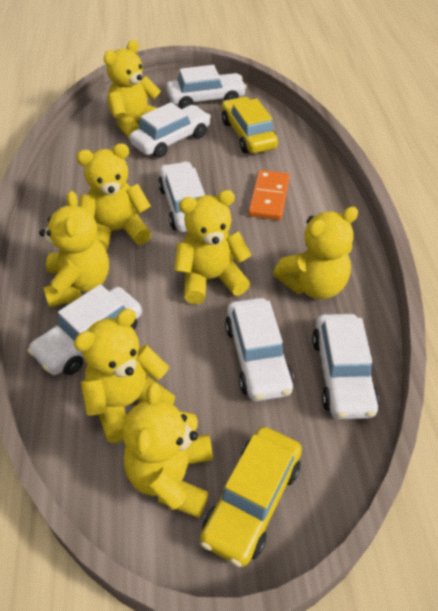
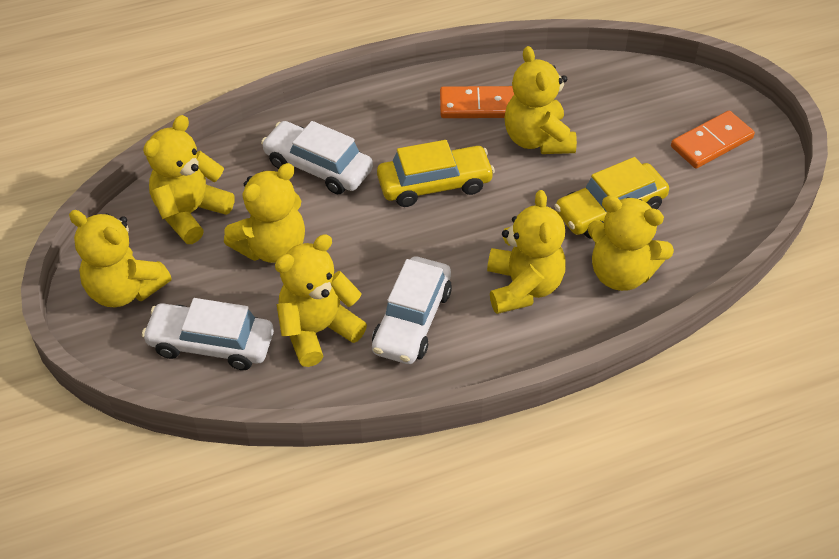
orange domino: [248,170,290,220] = 1 -> [440,86,514,118] [671,111,755,168] = 2
white car: [27,284,142,375] [130,102,211,158] [158,161,205,232] [166,65,247,109] [225,298,294,401] [312,314,379,419] = 6 -> [142,298,274,370] [261,121,373,194] [372,256,452,364] = 3

